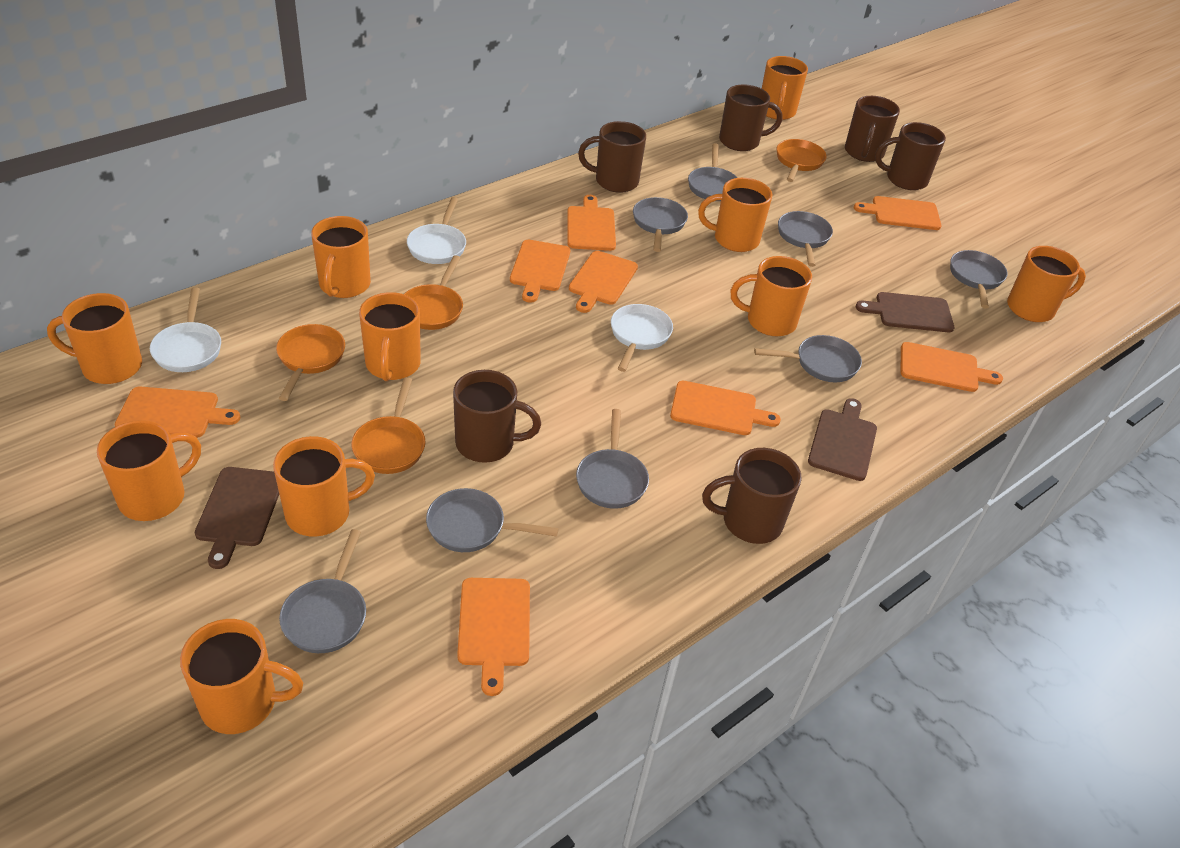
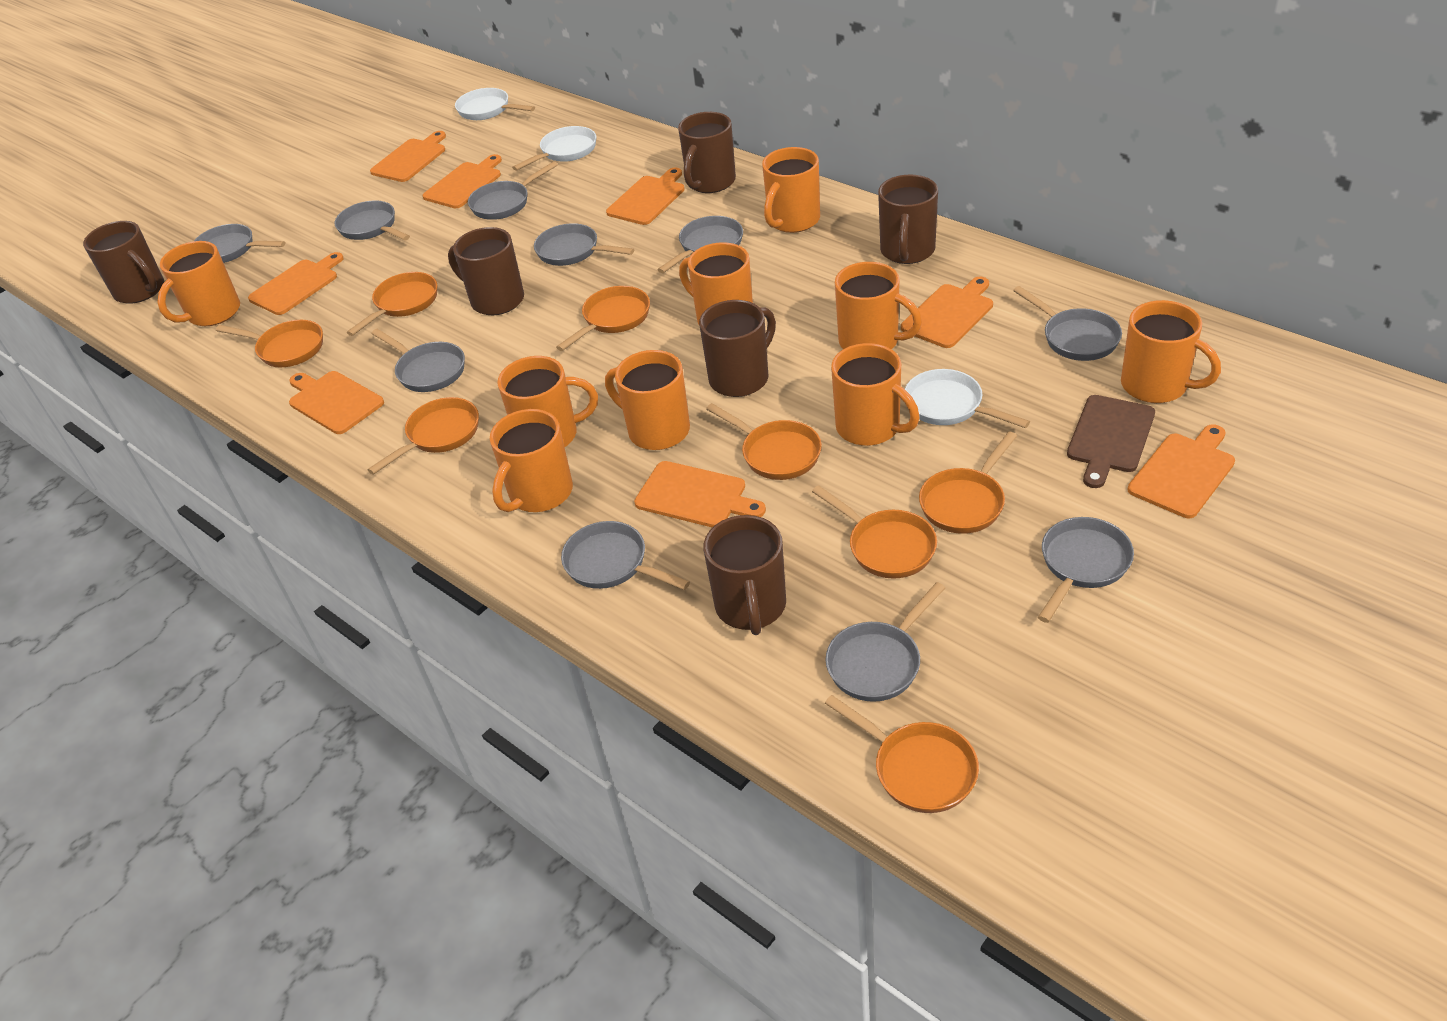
brown cutting board: [195,467,279,569] [808,398,877,481] [856,292,954,332] = 3 -> [1067,395,1155,488] = 1
grey pan: [279,529,366,653] [426,488,559,552] [576,409,649,509] [633,197,688,252] [688,143,738,201] [754,335,862,382] [778,211,833,267] [950,250,1007,309] = 8 -> [194,224,285,263] [335,201,410,241] [371,329,465,392] [468,161,558,220] [534,223,634,266] [561,521,690,590] [657,216,743,273] [826,582,945,702] [1013,286,1122,361] [1038,517,1134,623] = 10
orange mug: [47,293,142,384] [97,420,201,521] [180,619,303,734] [273,436,375,537] [311,216,371,298] [359,292,421,381] [698,178,772,252] [731,256,812,336] [762,56,808,120] [1007,246,1086,322] = 10 -> [157,241,240,326] [490,409,573,512] [497,356,598,447] [605,350,690,450] [679,242,753,324] [762,147,820,233] [831,343,919,446] [835,262,922,349] [1121,300,1221,403] = 9
orange pan: [276,324,345,401] [352,377,426,474] [404,255,463,330] [776,139,827,182] = 4 -> [216,320,323,367] [347,272,437,336] [368,397,479,475] [556,286,650,351] [706,403,822,480] [812,485,937,579] [825,695,979,813] [919,432,1017,534] = 8

